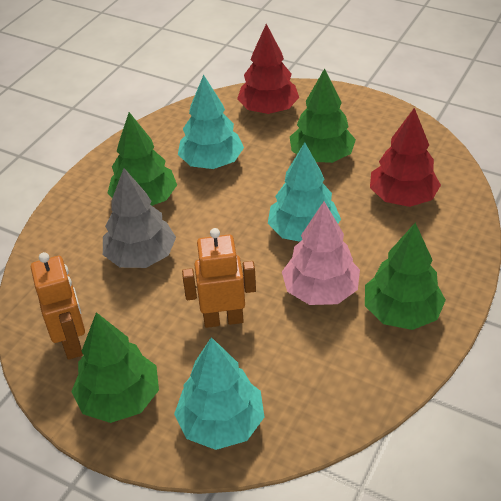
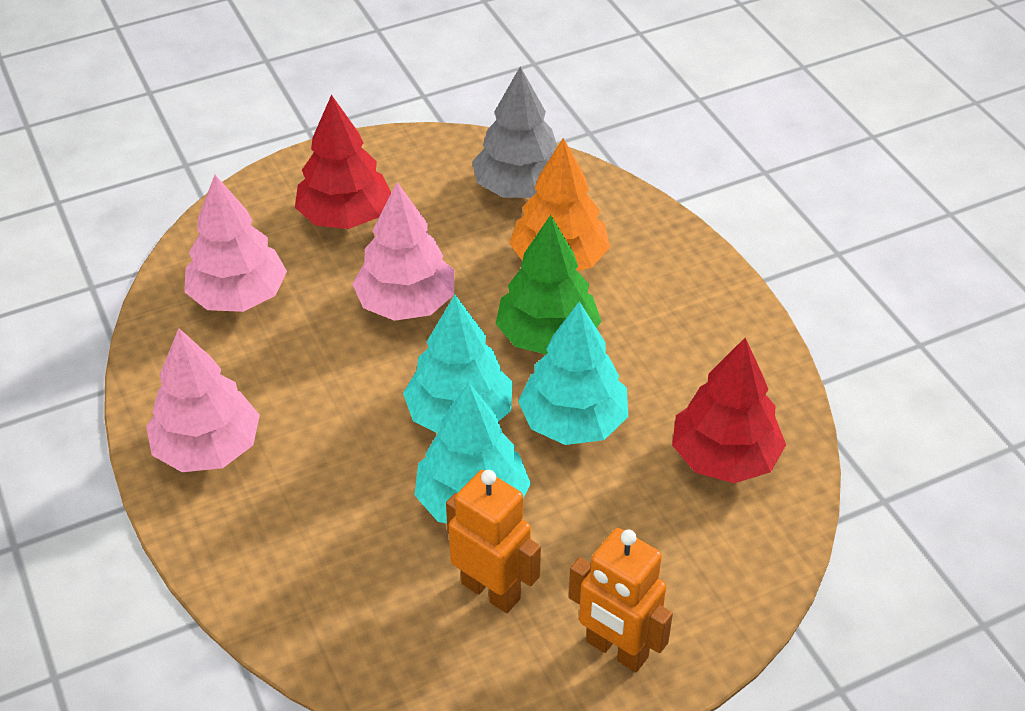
green tree: [71,312,159,423] [108,112,177,206] [290,68,356,163] [365,223,446,330] = 4 -> [496,215,601,354] = 1
orange tree: none = 0 -> [509,138,610,271] = 1
pink tree: [282,202,360,305] = 1 -> [146,328,260,472] [184,175,287,312] [352,182,454,321] = 3

